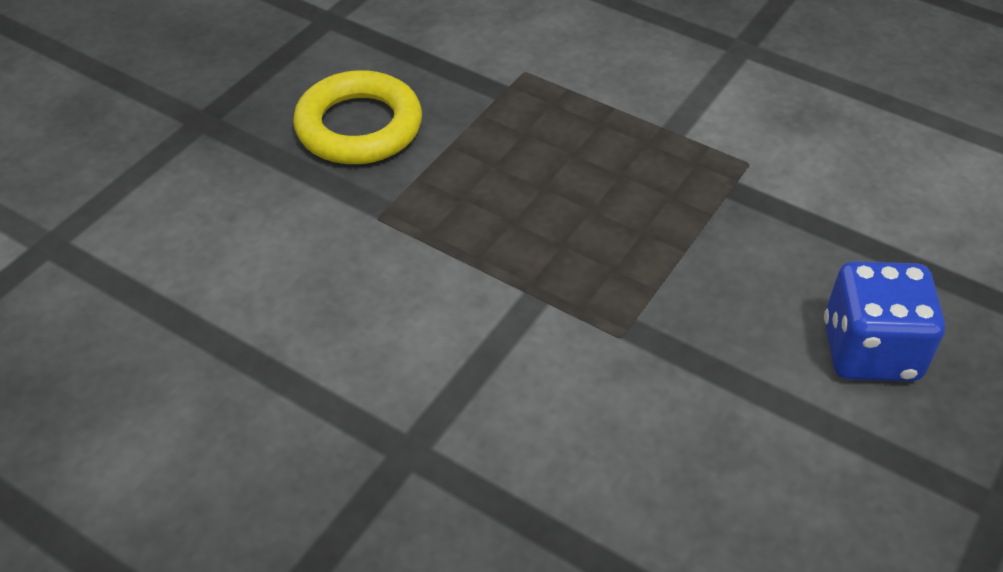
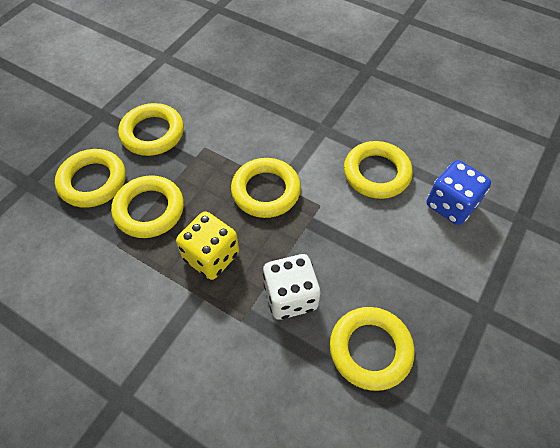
white dice: none = 0 -> [263,254,320,320] = 1
yellow dice: none = 0 -> [176,211,239,280] = 1
yellow ring: [293,70,422,164] = 1 -> [55,149,126,208] [111,175,184,238] [118,103,184,156] [231,158,301,218] [330,307,415,391] [344,141,413,199] = 6

